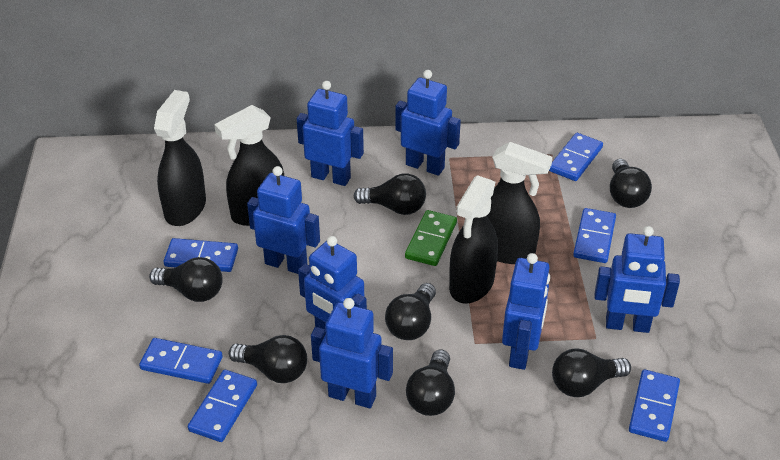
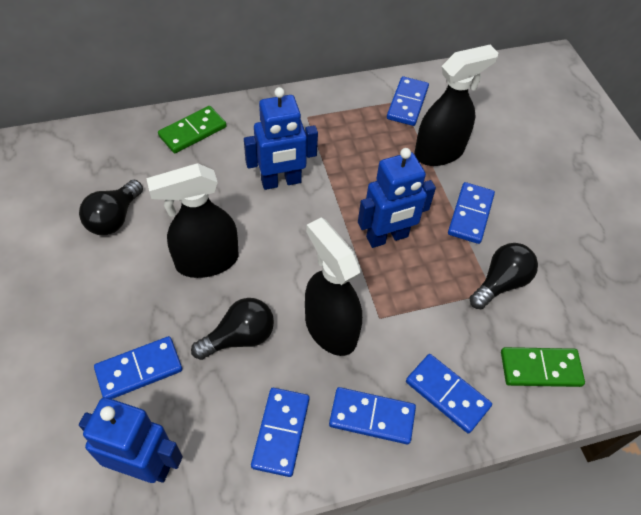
black light bulb: [149,257,223,302] [229,335,307,383] [354,173,426,215] [385,283,436,340] [406,350,455,416] [552,348,631,397] [610,159,652,208] = 7 -> [79,180,143,235] [191,298,274,360] [470,243,538,309] = 3
black spray bottle: [154,90,206,226] [214,105,284,226] [449,175,498,303] [487,142,553,264] = 4 -> [146,163,239,278] [305,217,362,356] [414,45,498,166] = 3
blue robot: [247,166,320,274] [297,81,364,186] [298,236,367,329] [311,298,393,408] [395,70,461,176] [502,253,550,370] [595,226,680,333] = 7 -> [79,397,183,483] [244,87,318,190] [358,148,436,248] = 3
green domino: [405,210,457,266] = 1 -> [158,106,226,153] [501,347,585,387] = 2

